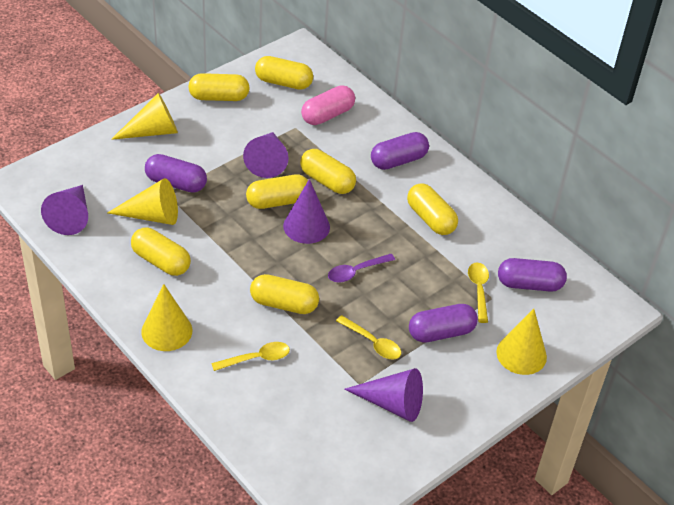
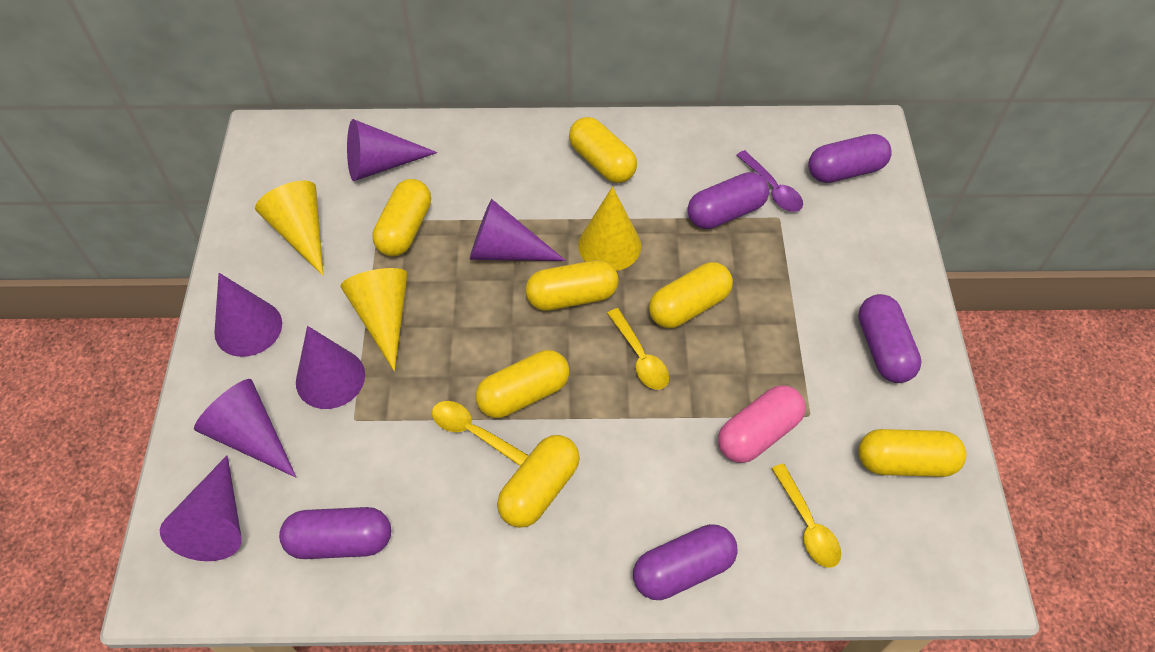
purple capsule: [145,154,207,193] [371,132,429,170] [409,304,478,343] [498,258,567,292] = 4 -> [279,507,391,559] [633,524,738,600] [688,172,769,229] [809,134,892,183] [858,294,921,383] = 5
purple cone: [41,185,88,235] [243,132,289,178] [283,179,330,244] [345,368,423,422] = 4 -> [160,455,242,561] [194,379,296,478] [214,273,282,357] [296,326,365,409] [347,119,438,181] [470,199,566,261] = 6
yellow cone: [107,178,178,225] [111,93,178,140] [141,284,192,351] [496,309,547,375] = 4 -> [255,181,323,276] [340,268,408,371] [578,187,641,271] = 3

